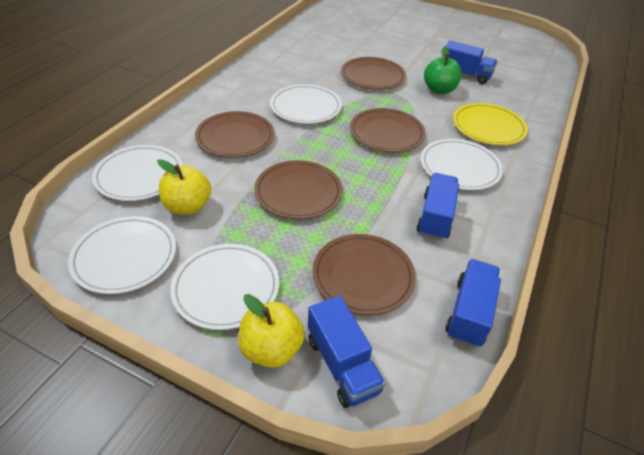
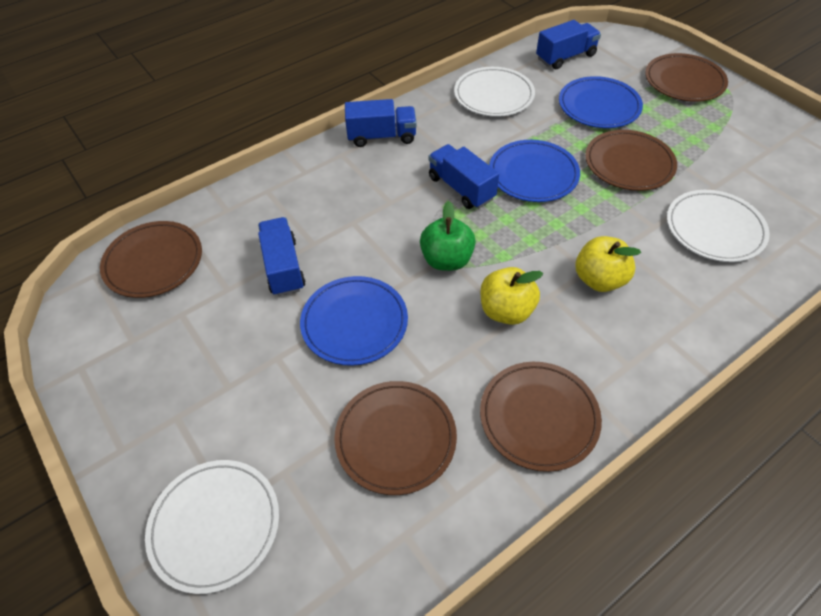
blue plate: none = 0 -> [300,276,408,366] [489,140,580,202] [559,76,643,128] = 3
white plate: [68,216,176,294] [92,145,183,201] [170,244,279,330] [270,84,342,124] [421,139,503,190] = 5 -> [145,460,279,594] [454,67,535,117] [667,190,770,262] = 3
yellow plate: [453,103,528,145] = 1 -> none = 0

